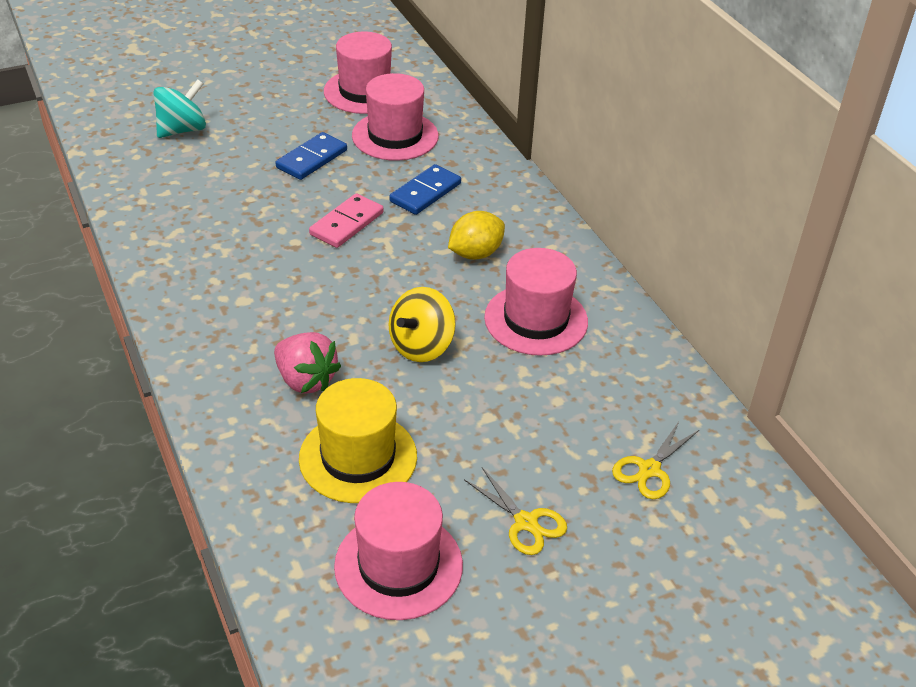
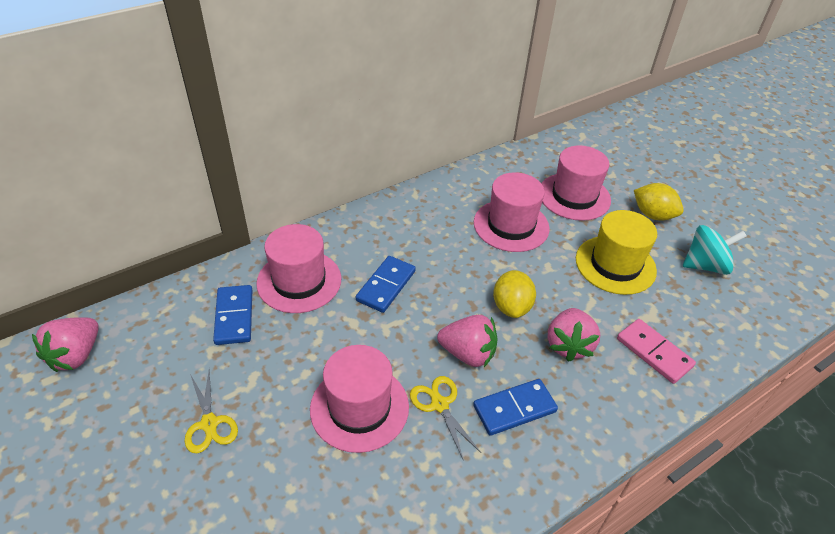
blue domino: [276,132,347,180] [389,164,461,215] = 2 -> [213,285,252,345] [356,256,416,313] [473,379,558,436] = 3
pink strawberry: [274,332,341,394] = 1 -> [32,317,99,372] [437,315,497,367] [548,308,600,362] = 3
yellow lemon: [448,211,505,260] = 1 -> [493,270,536,318] [634,183,684,221] = 2
yellow spinning top: [388,287,456,362] = 1 -> none = 0

